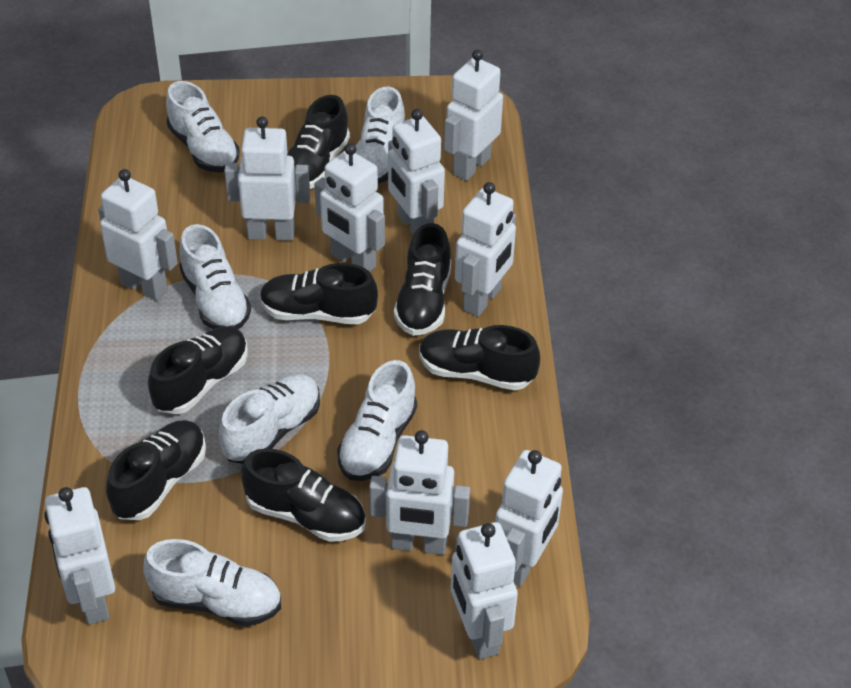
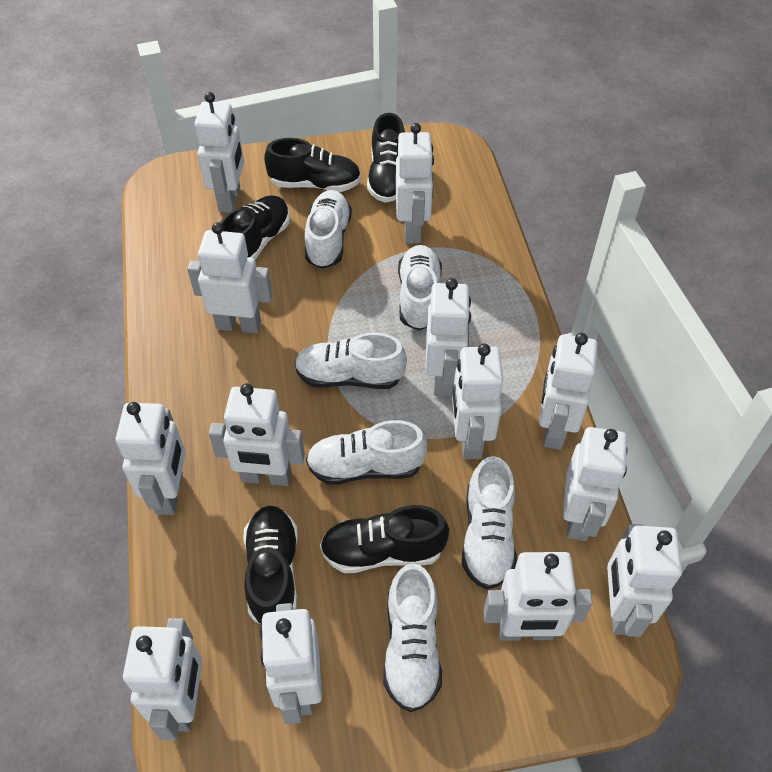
black shoe: [106,420,206,520] [148,327,248,414] [241,448,366,542] [260,263,378,324] [287,95,350,189] [394,223,451,336] [419,325,540,391] = 7 -> [220,195,290,259] [243,506,298,624] [264,138,361,192] [320,505,449,573] [367,113,405,203] = 5
white robot: [44,487,115,624] [98,169,178,301] [224,117,310,241] [314,143,385,272] [369,430,470,555] [388,109,445,235] [444,49,503,181] [451,522,518,659] [455,182,516,317] [495,450,563,587] = 10 -> [116,402,186,515] [123,618,202,741] [187,222,273,333] [195,92,244,213] [209,383,305,486] [260,603,322,724] [396,123,434,244] [425,278,471,396] [452,343,503,459] [484,552,593,641] [539,333,598,450] [563,427,627,541] [607,524,682,637] = 13

